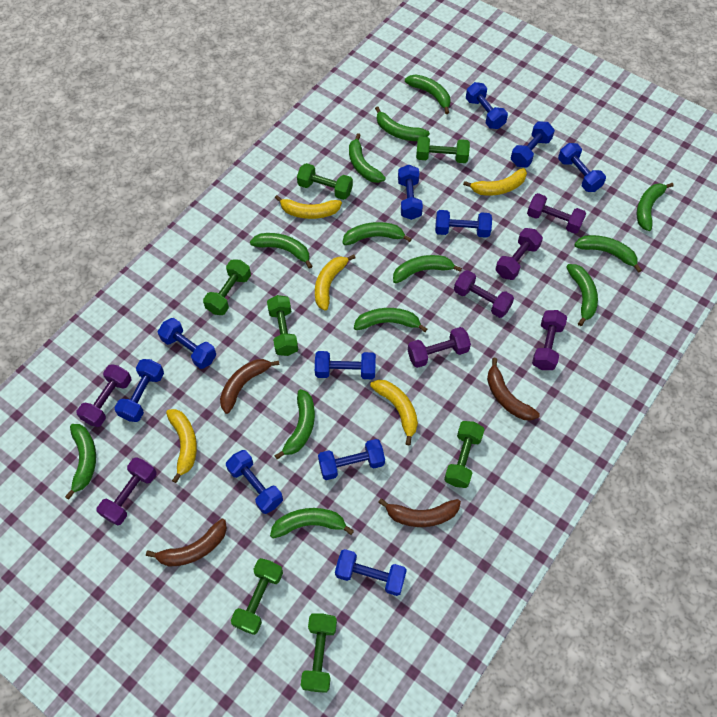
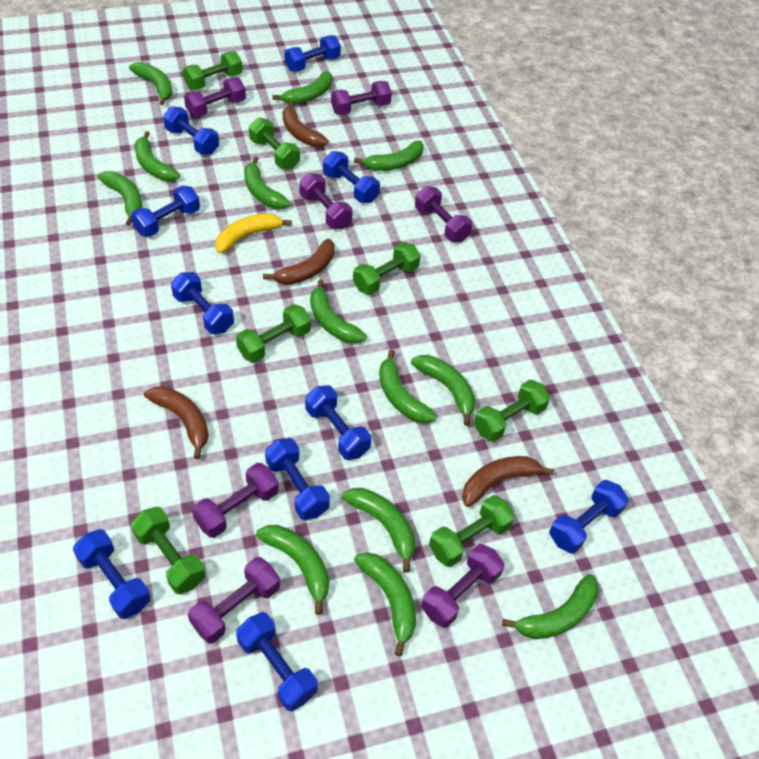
blue dumbbell: [115,359,164,422] [158,318,216,369] [226,450,283,514] [315,351,376,379] [318,439,385,480] [335,549,407,596] [398,165,423,220] [435,210,492,238] [466,82,508,129] [511,122,555,167] [558,143,606,192] = 11 -> [73,529,151,619] [131,186,200,237] [163,106,219,155] [171,272,234,334] [236,612,318,712] [265,438,330,520] [284,35,341,72] [305,385,371,460] [323,151,380,203] [549,480,629,554] = 10
yellow banana: [166,409,197,483] [275,195,342,219] [315,255,356,311] [370,380,418,445] [463,168,527,195] = 5 -> [215,213,292,254] = 1

